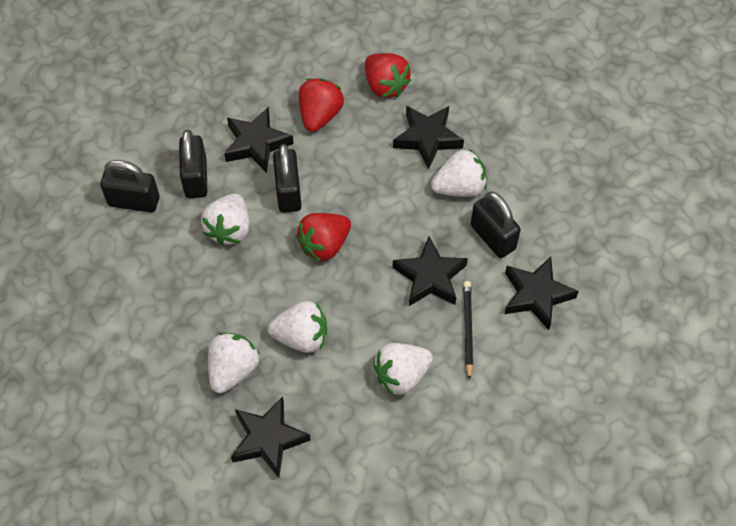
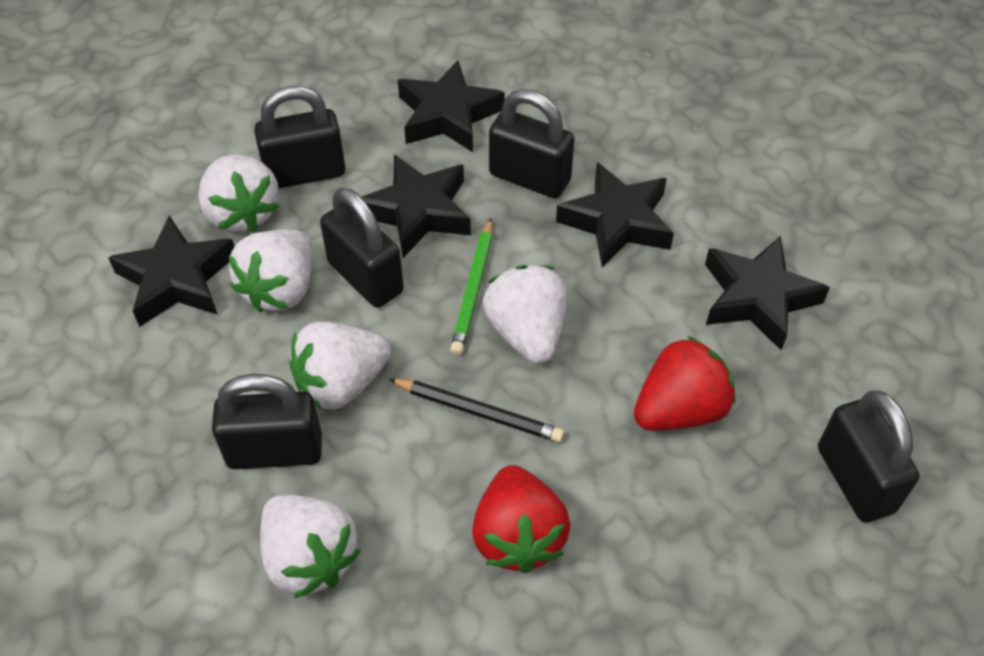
black padlock: [100,160,160,213] [179,130,208,198] [273,144,302,213] [471,192,521,258] = 4 -> [212,374,322,469] [254,86,346,189] [320,187,404,308] [489,89,575,198] [818,391,920,523] = 5
green pencil: none = 0 -> [450,218,492,355] = 1
red strawberry: [296,213,351,262] [299,78,344,132] [365,53,411,98] = 3 -> [472,465,571,574] [634,336,735,431] = 2

